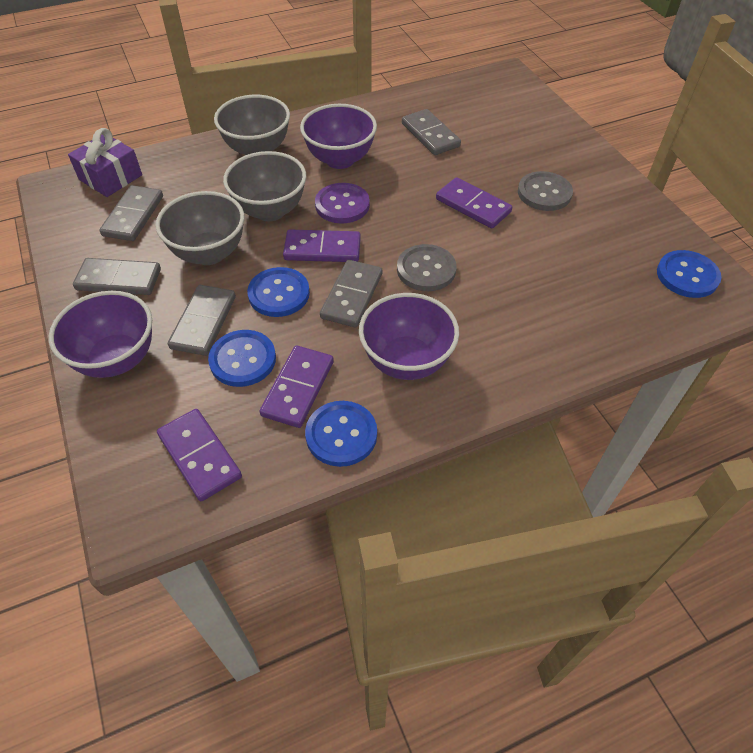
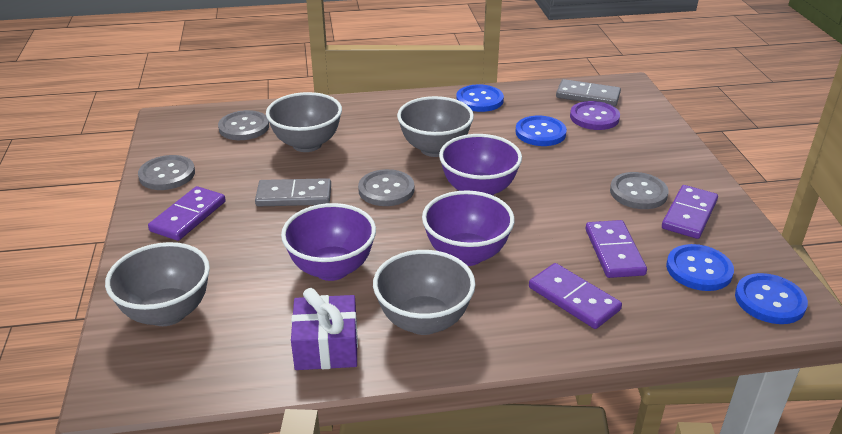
grey bowl: [155,191,244,265] [214,95,290,155] [223,151,306,221] = 3 -> [105,242,210,326] [266,92,342,152] [373,250,475,335] [397,96,474,157] = 4
grey button: [397,244,456,291] [518,171,573,211] = 2 -> [138,155,195,190] [218,110,269,140] [358,169,414,206] [610,172,668,209] = 4
grey domino: [73,258,161,295] [99,185,163,241] [168,285,236,356] [320,260,382,328] [402,109,461,155] = 5 -> [255,178,331,206] [556,79,621,106] = 2

